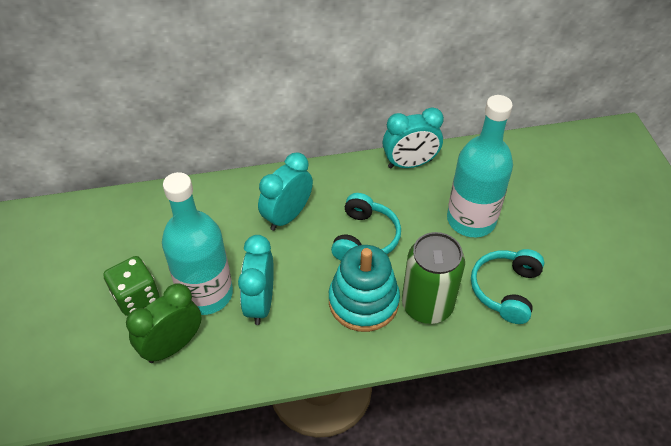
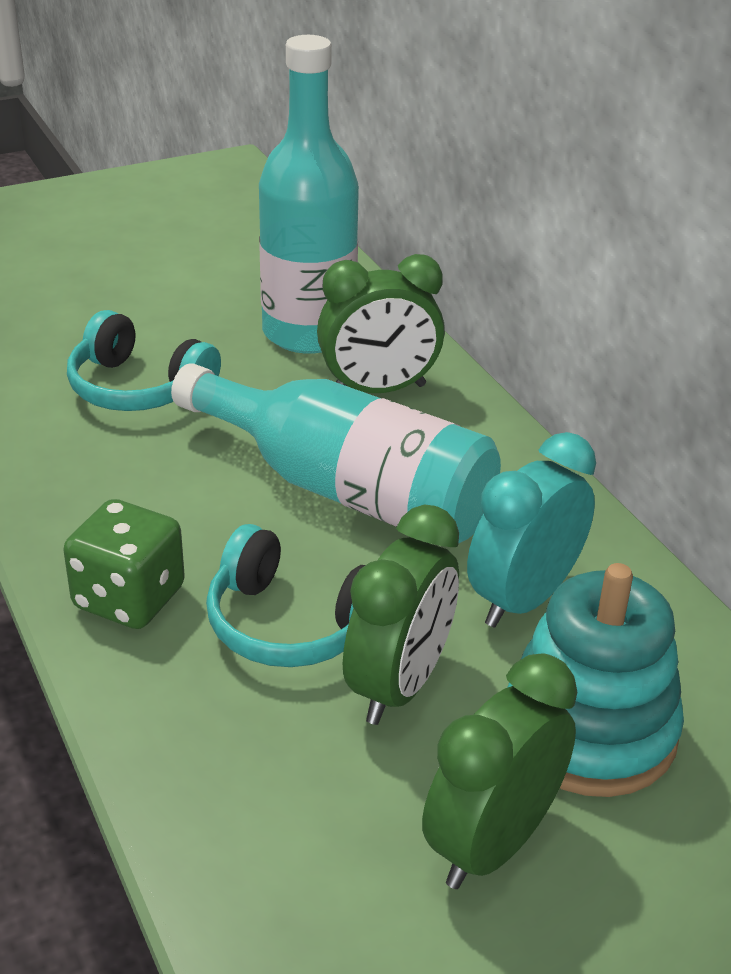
green can: [402,232,465,324] = 1 -> none = 0
green clock: [126,283,202,363] = 1 -> [317,254,445,393] [343,505,459,725] [422,653,577,889] = 3
turquoise clock: [238,235,274,325] [258,152,313,231] [383,107,444,168] = 3 -> [467,432,596,627] = 1

